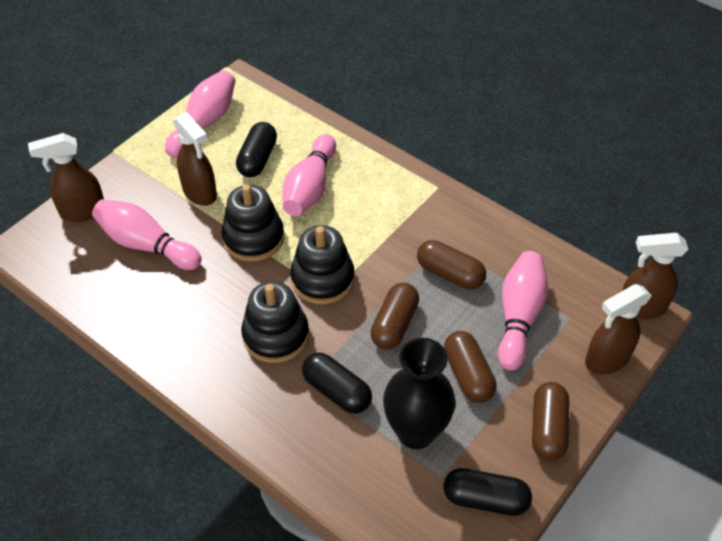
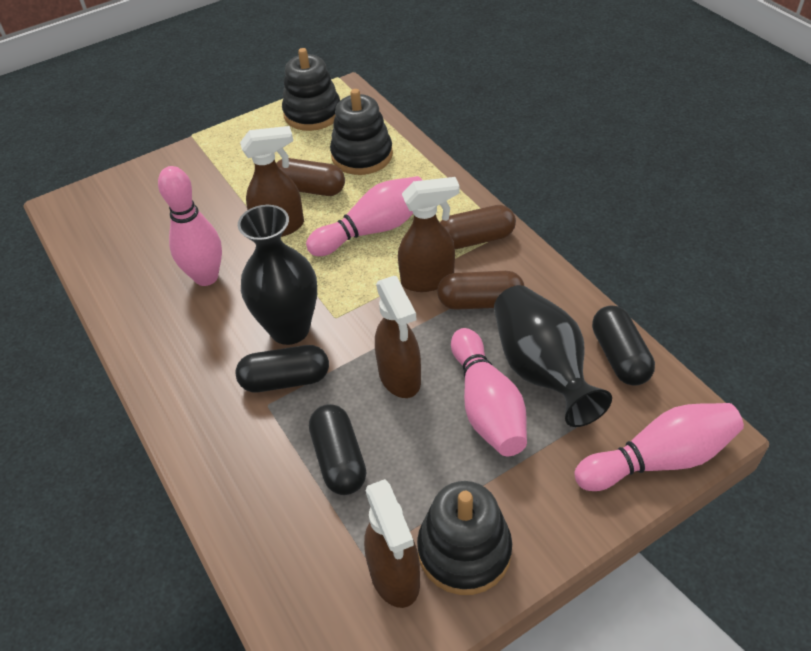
black vase: [383,338,456,449] = 1 -> [238,205,317,345] [494,285,612,427] = 2
brown capsule: [371,283,419,350] [417,240,486,289] [444,331,497,403] [532,382,569,461] = 4 -> [276,158,345,196] [437,271,524,310] [440,205,516,249] = 3

